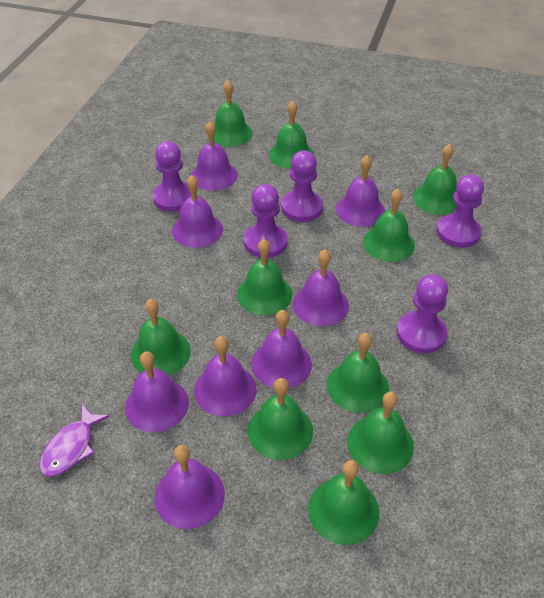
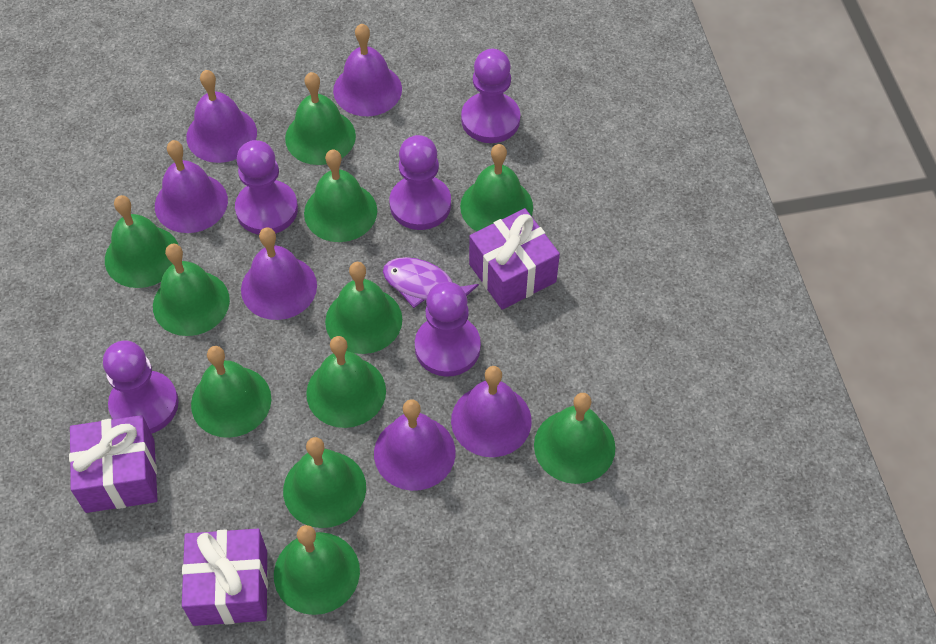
green bell: [131,299,191,376] [214,80,253,147] [237,239,292,315] [248,378,313,460] [269,101,314,169] [308,460,379,545] [327,333,389,413] [347,392,414,474] [363,189,415,262] [413,144,457,215] = 10 -> [105,195,178,288] [153,244,230,336] [191,346,271,438] [274,525,360,615] [283,437,366,528] [285,72,356,165] [304,149,377,242] [306,336,386,428] [325,262,402,354] [460,144,533,231] [534,393,615,484] = 11
purple bell: [125,351,189,432] [155,445,225,529] [172,175,223,248] [191,121,238,191] [194,336,256,416] [251,310,312,388] [293,250,349,326] [336,155,385,227] = 8 -> [155,140,228,233] [186,70,257,163] [241,228,317,320] [333,23,402,116] [374,399,456,491] [451,366,532,457] = 6
purple gift: none = 0 -> [69,415,157,513] [182,529,268,626] [469,208,560,310] = 3

